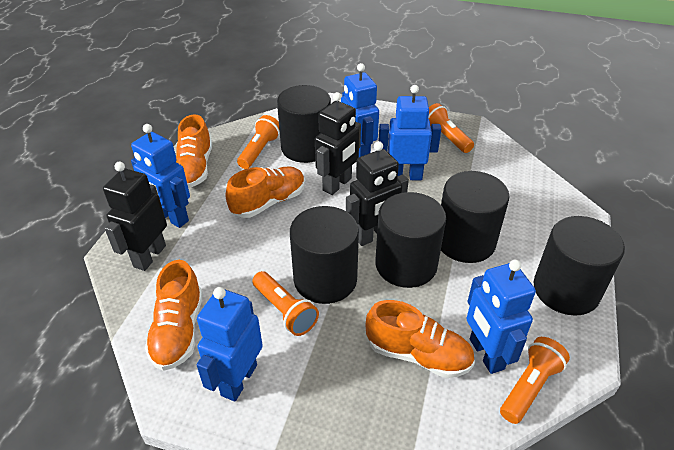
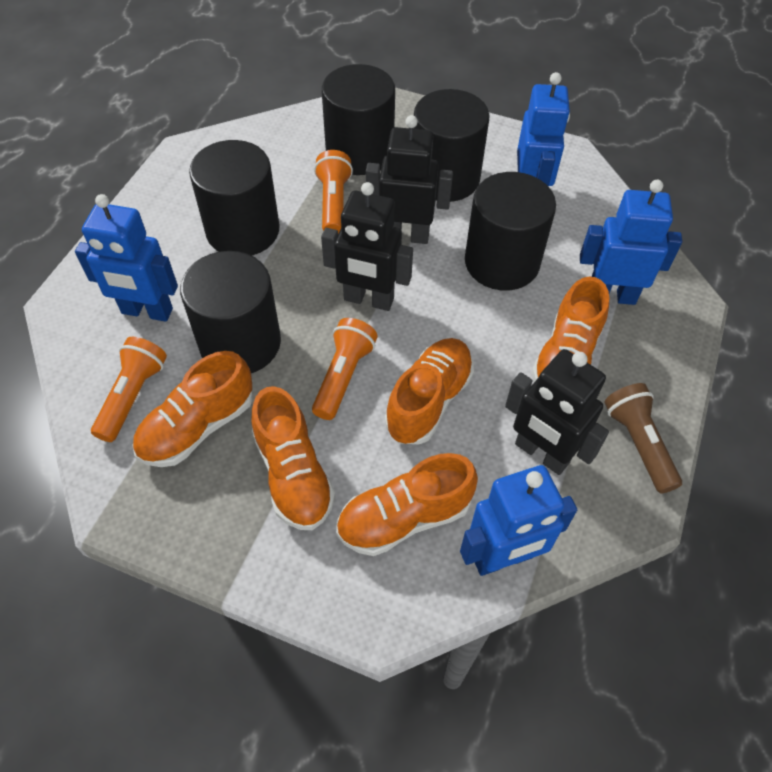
blue robot: [131,124,190,228] [197,287,263,402] [341,63,379,157] [379,85,441,180] [466,260,536,374] = 5 -> [75,194,178,322] [460,465,577,576] [517,72,570,187] [580,180,682,305] = 4
brown flashlight: none = 0 -> [605,383,682,494] = 1
orange flashlight: [237,115,280,169] [252,271,319,336] [428,103,474,153] [500,337,570,424] = 4 -> [91,337,167,442] [312,318,378,420] [314,150,353,234] = 3
orange shoe: [145,260,203,371] [176,114,212,188] [226,167,305,218] [366,300,475,378] = 4 -> [132,351,253,467] [252,386,335,530] [336,453,478,556] [385,338,474,445] [532,277,609,382] = 5

